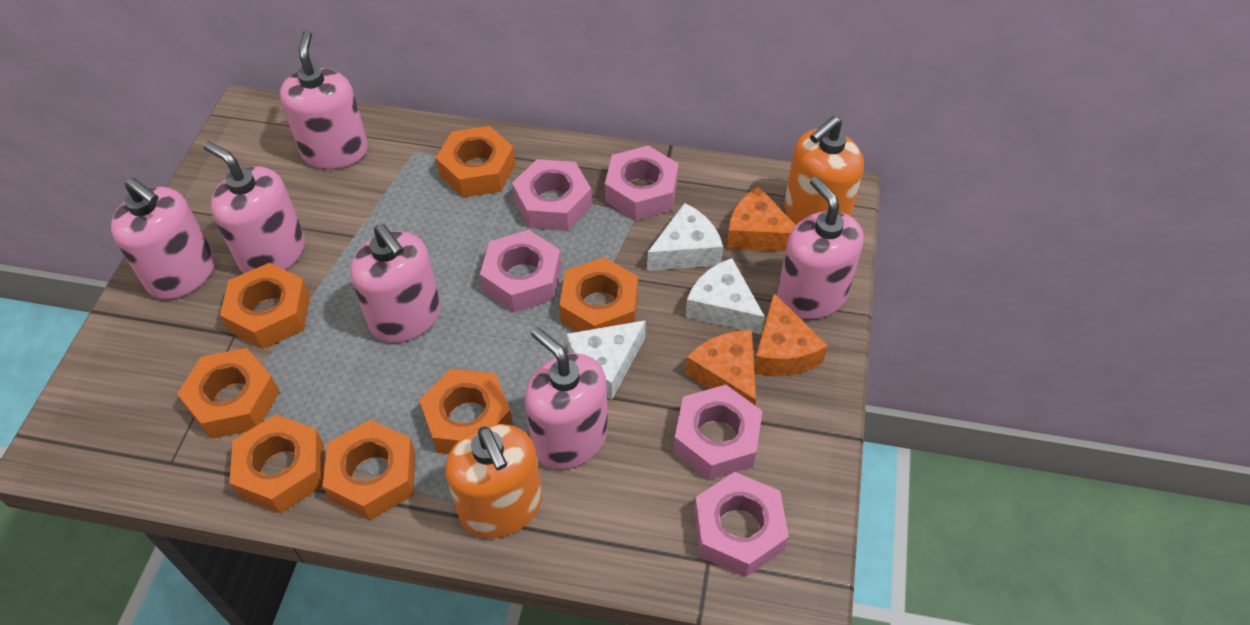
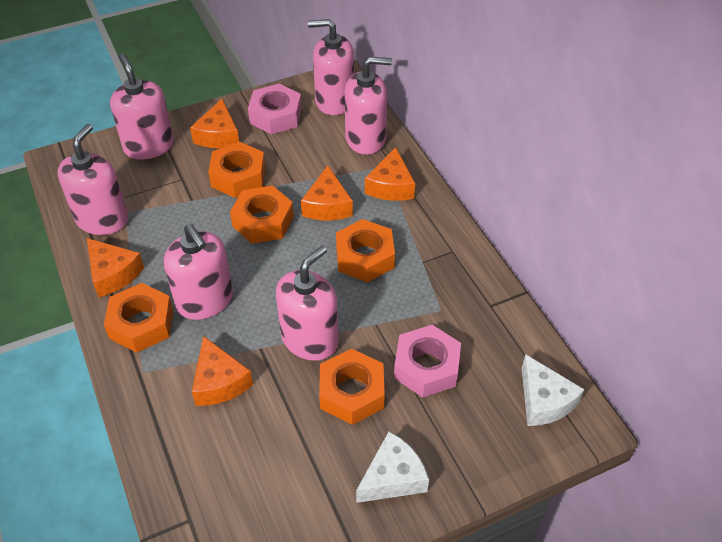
orange cheese: [685,330,756,405] [726,187,796,252] [754,293,828,376] = 3 -> [87,238,144,297] [190,99,239,148] [192,336,253,406] [301,166,353,220] [365,147,415,201] = 5
orange nut: [177,348,280,439] [220,263,310,349] [229,414,324,513] [322,420,416,520] [419,368,513,454] [436,126,515,198] [559,257,638,332] = 7 -> [104,283,173,353] [208,142,265,198] [230,186,294,244] [319,349,385,425] [336,219,395,282] = 5
orange soap dispenser: [445,424,542,538] [784,116,864,225] = 2 -> none = 0
pink nut: [480,230,562,312] [512,159,592,231] [605,146,679,221] [673,385,763,480] [694,472,789,577] = 5 -> [248,83,302,134] [394,325,461,398] = 2
white cheese: [567,320,646,399] [647,203,723,271] [686,258,765,335] = 3 -> [356,432,429,503] [522,354,585,426] = 2

